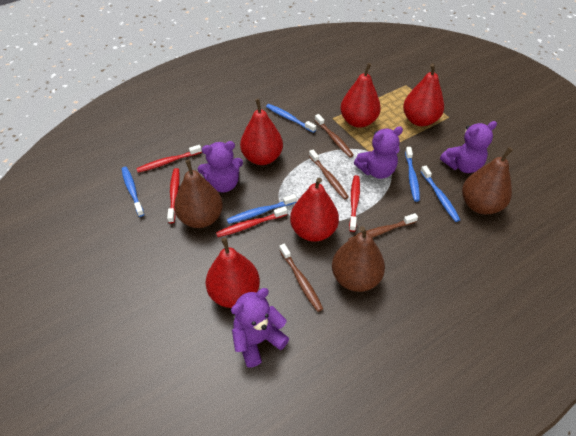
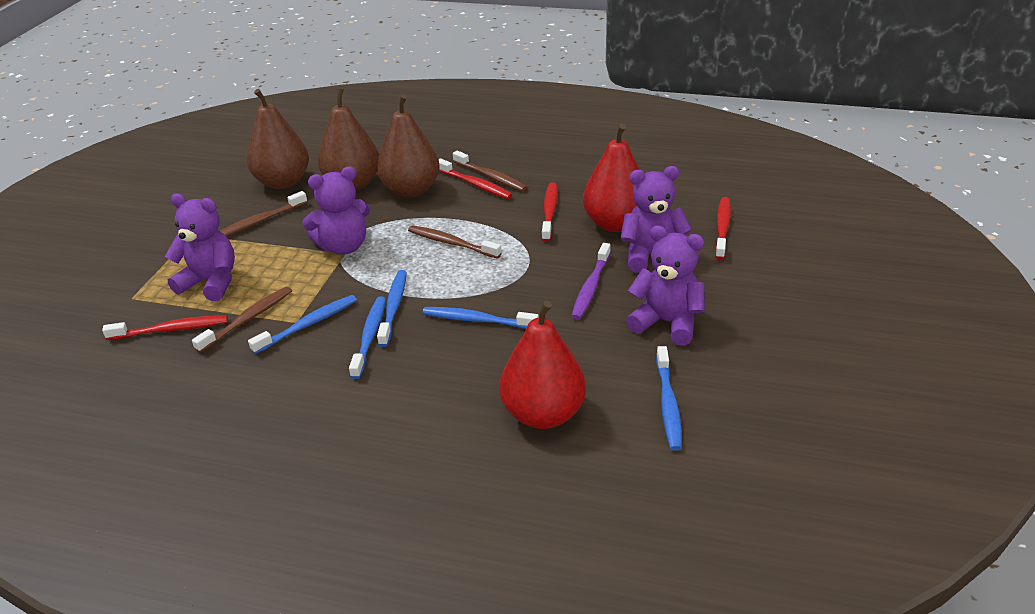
purple toothbrush: none = 0 -> [571,243,611,320] = 1
red pear: [206,238,260,308] [240,99,283,165] [290,178,339,242] [340,63,381,128] [403,63,444,126] = 5 -> [499,301,586,429] [583,124,640,232] = 2

